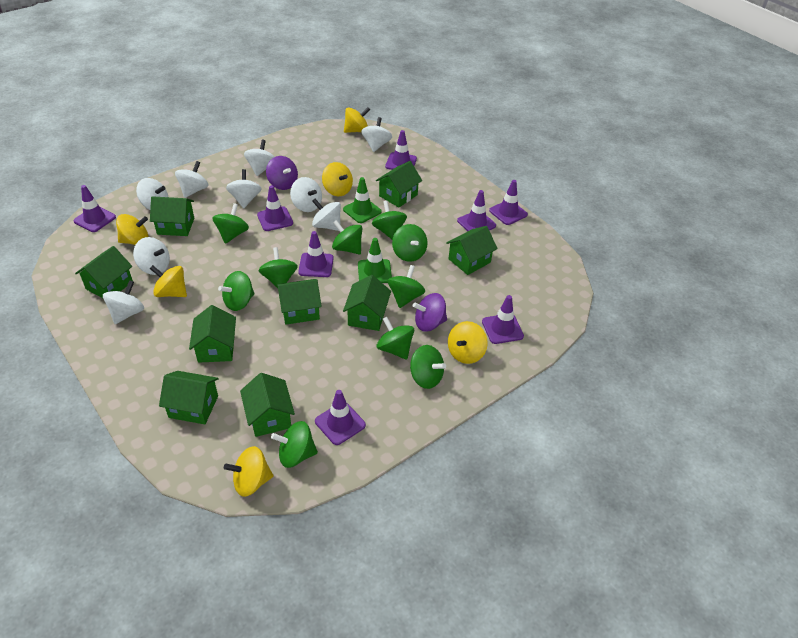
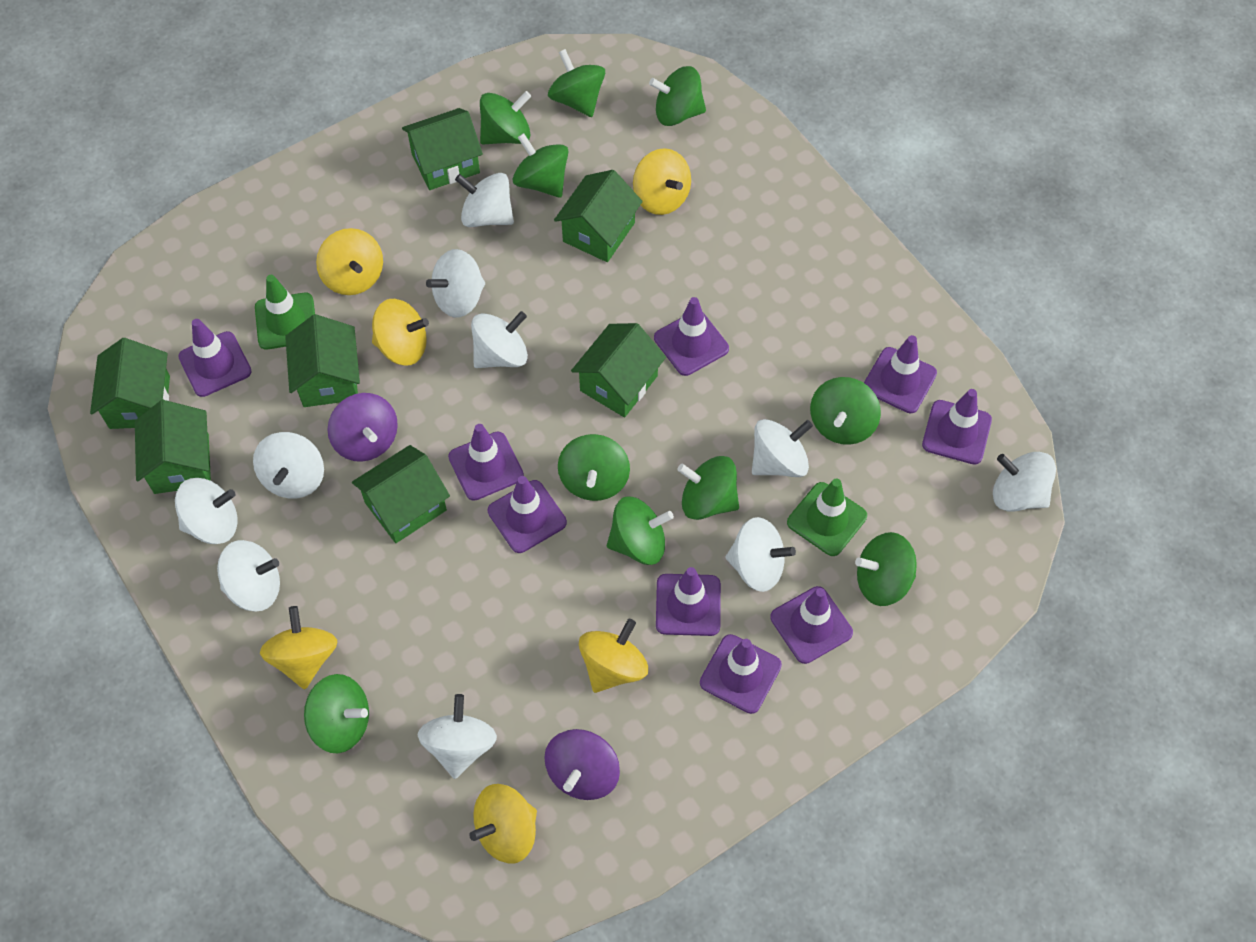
green house: [75,246,133,298] [150,196,194,236] [159,371,219,424] [189,305,236,363] [240,373,295,437] [277,279,322,325] [343,275,391,331] [376,161,422,207] [446,226,498,275] = 9 -> [90,338,170,429] [135,400,211,494] [285,314,360,407] [352,445,450,543] [402,108,483,190] [554,170,643,262] [571,323,666,417] = 7
purple traffic cone: [73,185,116,232] [257,185,293,231] [298,231,334,277] [315,390,366,445] [385,130,417,170] [457,190,496,231] [482,295,524,344] [489,180,528,225] = 8 -> [178,319,252,397] [448,424,524,501] [488,476,567,553] [654,297,729,376] [656,567,721,636] [700,634,782,714] [770,586,853,664] [864,335,937,413] [922,389,992,464] = 9
white spinning top: [103,280,144,324] [133,237,170,275] [136,178,168,210] [175,161,209,198] [226,169,262,208] [244,140,275,176] [290,177,322,212] [312,199,341,231] [361,117,392,152] = 9 -> [175,478,238,544] [217,540,280,612] [253,432,324,499] [418,694,497,779] [426,249,485,318] [455,173,514,227] [471,311,528,368] [725,517,796,592] [752,419,813,477] [993,452,1056,512] = 10

